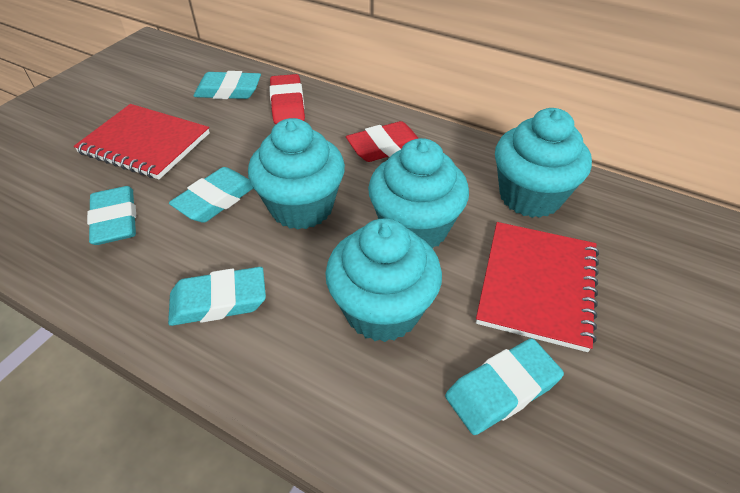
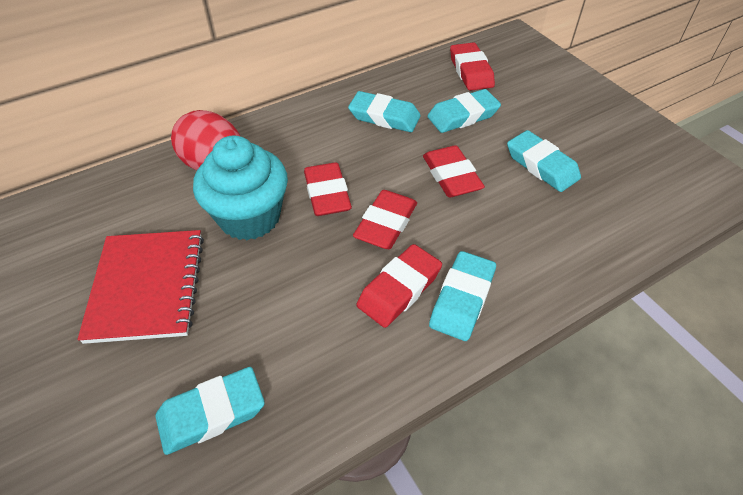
red egg: none = 0 -> [171,110,241,170] = 1
red eraser: [269,74,305,124] [346,121,418,162] = 2 -> [304,162,352,216] [353,190,417,249] [356,244,442,328] [423,145,485,197] [450,42,495,91] = 5
red notebook: [74,104,210,179] [476,222,599,352] = 2 -> [77,230,204,344] = 1
turquoise cupcake: [248,118,345,230] [326,218,442,342] [368,138,469,248] [495,108,592,218] = 4 -> [193,136,288,240] = 1

